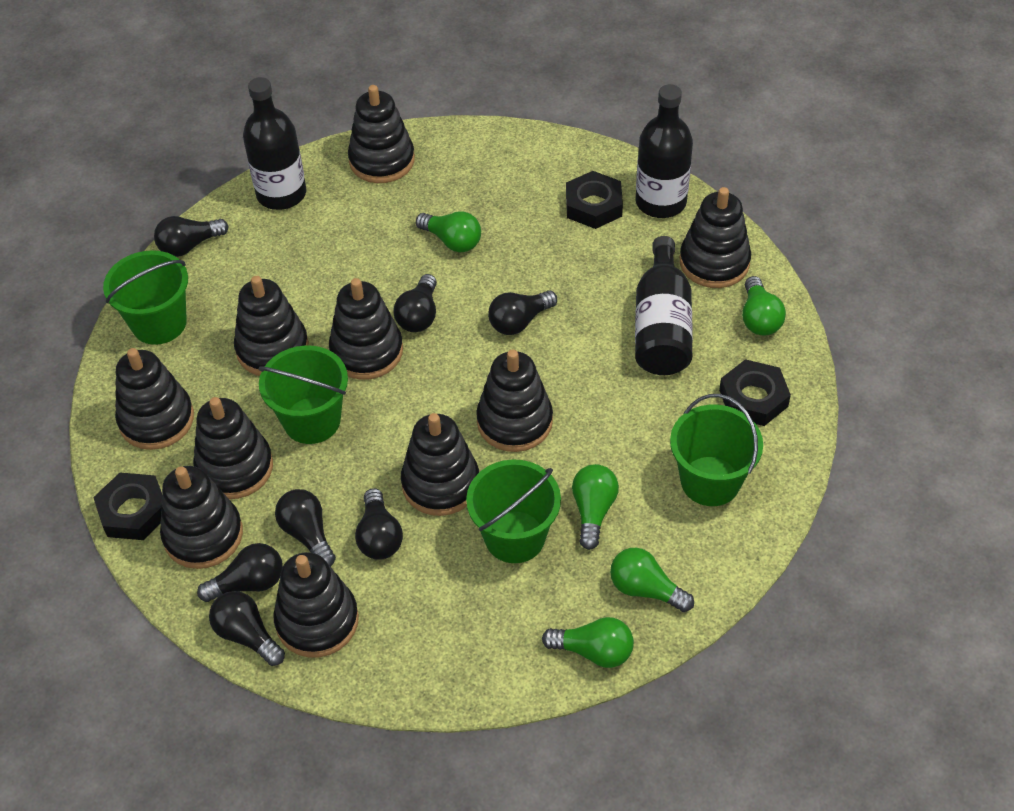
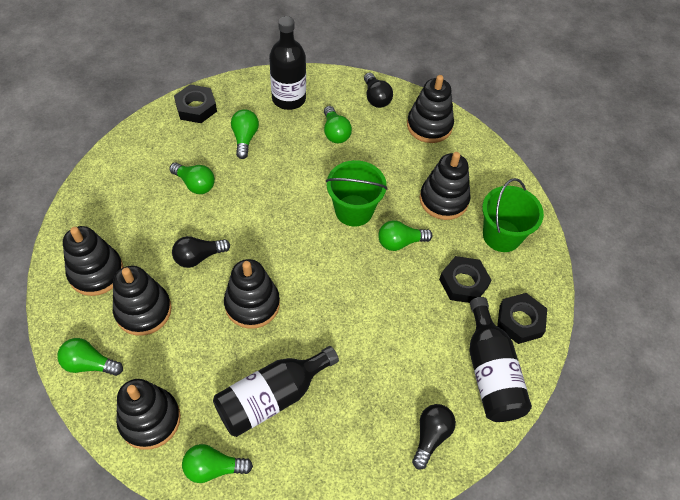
black light bulb: [154,216,228,257] [197,543,283,602] [209,591,285,666] [275,489,336,567] [355,488,403,560] [393,274,437,332] [488,290,557,335] = 7 -> [172,236,230,268] [364,73,393,108] [412,404,456,470] = 3
black stacking toy: [115,348,194,450] [160,466,243,569] [193,397,273,499] [234,276,309,376] [273,552,359,657] [329,278,403,380] [348,85,415,183] [401,413,479,516] [476,349,553,452] [680,187,751,288] = 10 -> [63,226,123,296] [113,266,172,336] [116,379,181,450] [224,259,280,329] [407,75,454,143] [419,152,470,220] = 6
green bucket: [103,250,188,345] [259,345,348,444] [466,459,561,563] [670,394,763,506] = 4 -> [326,160,388,227] [482,178,544,252] = 2
green light bulb: [416,211,481,253] [542,617,634,668] [572,464,619,550] [610,548,694,612] [742,276,786,335] = 5 -> [57,338,123,376] [169,163,215,194] [182,444,253,483] [231,109,259,159] [324,106,352,143] [378,220,433,251] = 6

